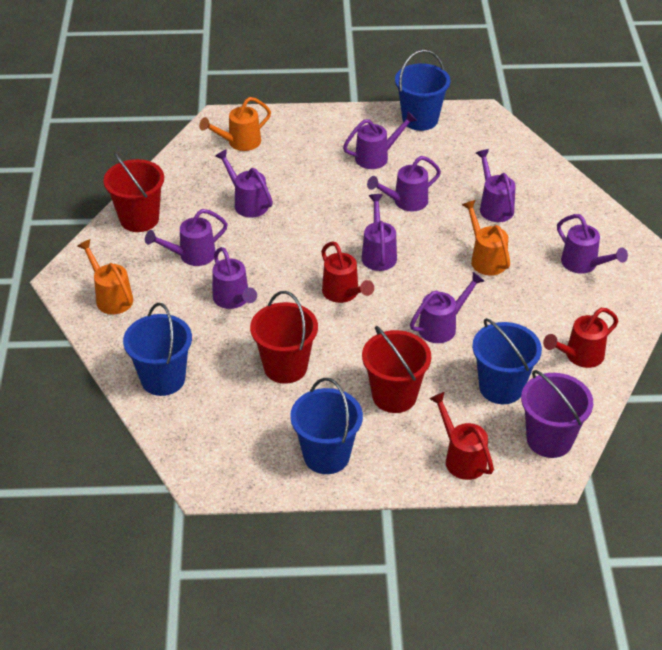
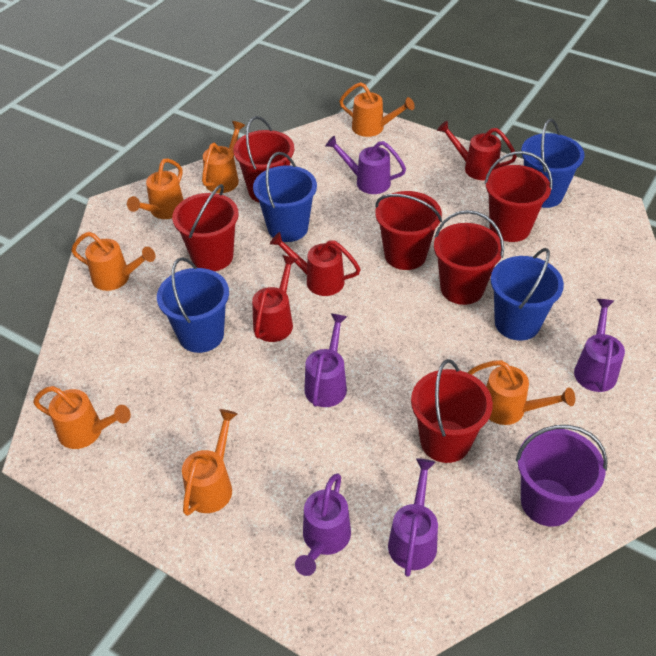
orange watering can: [77,239,133,315] [199,97,271,151] [462,200,510,276] = 3 -> [33,386,131,449] [71,232,156,291] [127,158,184,219] [182,409,238,516] [202,121,245,193] [339,82,415,137] [467,360,575,425] = 7
purple watering can: [145,209,228,266] [212,247,257,309] [215,149,273,218] [343,111,417,169] [362,194,397,271] [367,156,441,211] [410,272,484,343] [476,149,516,222] [557,214,628,274] = 9 -> [295,473,351,576] [304,313,348,407] [325,135,406,194] [388,458,438,577] [574,299,625,392] = 5
red bucket: [103,153,164,232] [250,291,318,384] [362,326,431,413] = 3 -> [172,184,239,271] [233,116,294,202] [375,191,442,270] [411,359,493,463] [434,210,504,305] [484,151,553,242] = 6

